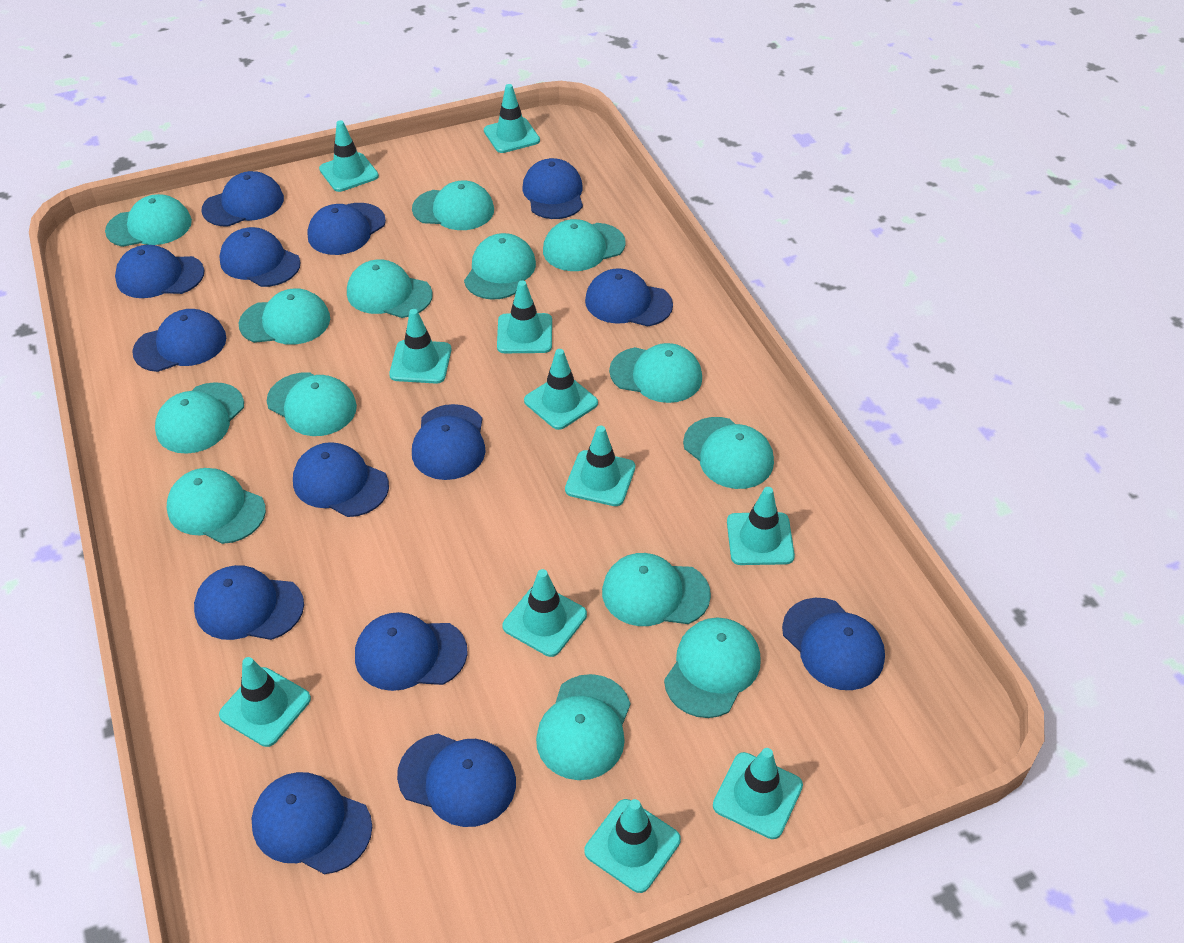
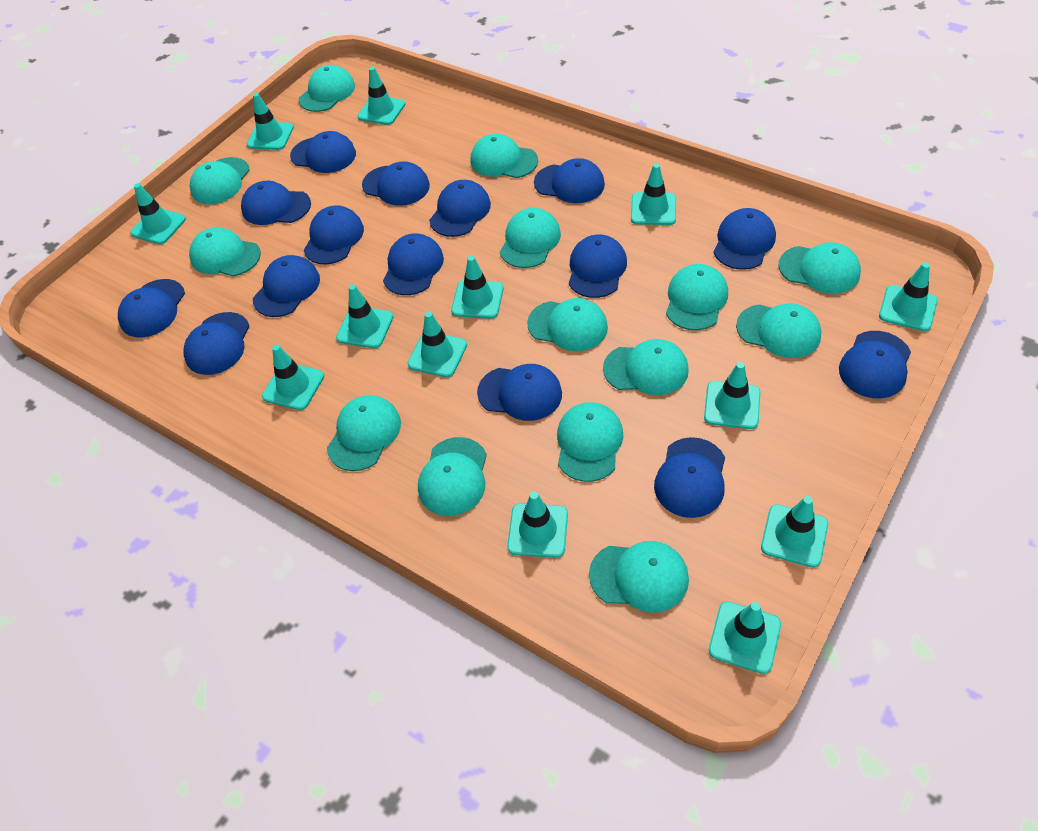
blue cap: [115,245,204,298] [132,309,226,372] [194,565,304,640] [202,171,284,227] [219,227,301,287] [252,772,372,874] [293,442,389,517] [307,203,386,255] [355,612,468,691] [397,734,516,827] [412,404,485,480] [522,158,583,219] [585,268,673,326] [782,598,885,690] = 14 -> [118,279,185,338] [184,312,249,375] [241,181,311,225] [253,255,320,317] [290,131,356,173] [303,206,364,264] [362,161,430,206] [383,233,444,295] [429,180,491,237] [477,364,562,421] [534,158,605,203] [569,234,627,298] [654,437,725,518] [713,208,776,270] [839,331,911,398] = 15
turquoise traffic cone: [219,657,311,747] [319,120,379,192] [389,309,451,384] [484,84,540,153] [497,280,552,353] [502,569,587,657] [524,349,598,430] [565,426,635,506] [584,799,681,893] [713,748,803,839] [727,487,795,565] = 11 -> [130,183,186,244] [247,93,294,150] [262,345,324,410] [336,284,394,348] [357,67,405,125] [407,312,467,378] [451,256,504,319] [507,492,568,558] [631,163,676,225] [704,362,760,429] [709,601,781,674] [761,496,828,568] [879,262,938,331] = 13

